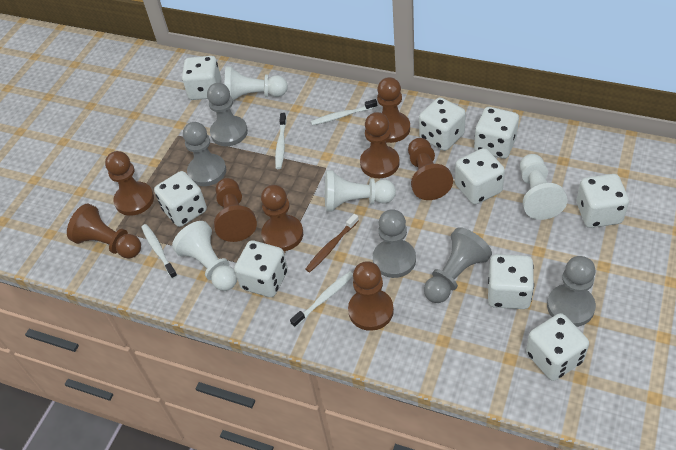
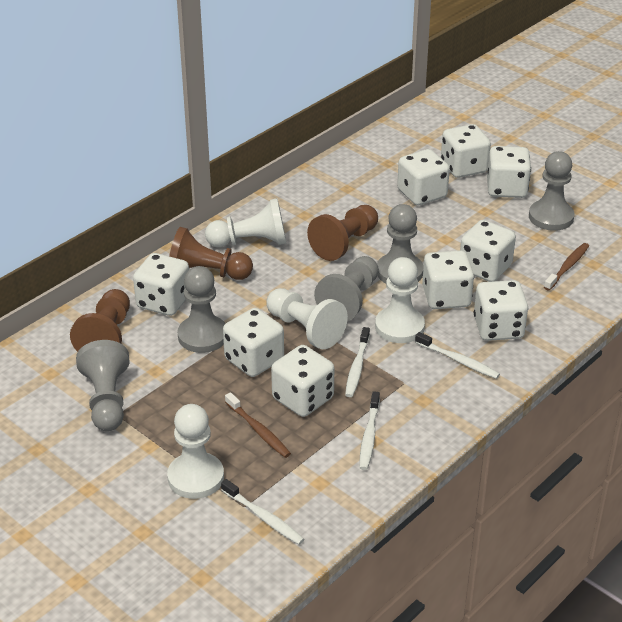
brown pawn: [67,204,141,259] [105,151,154,216] [214,178,257,242] [261,185,303,251] [348,261,394,331] [360,112,400,178] [377,77,410,143] [408,138,453,200] = 8 -> [70,289,130,352] [169,227,253,280] [307,205,378,261] = 3
brown toothbrush: [305,214,359,272] = 1 -> [225,392,291,458] [544,243,589,291] = 2

